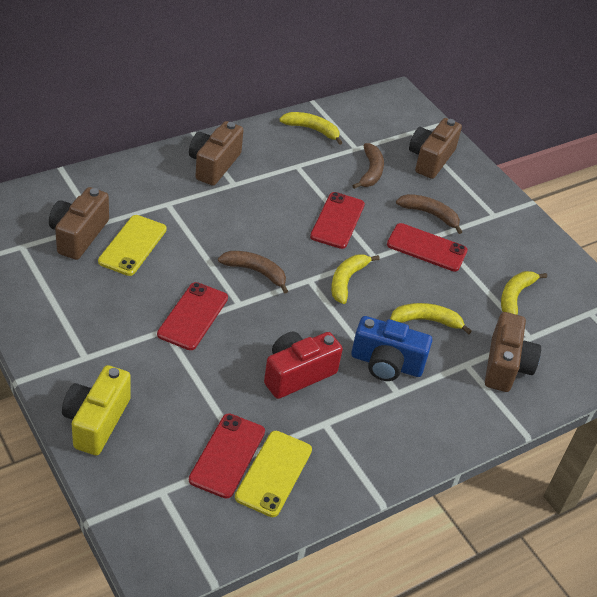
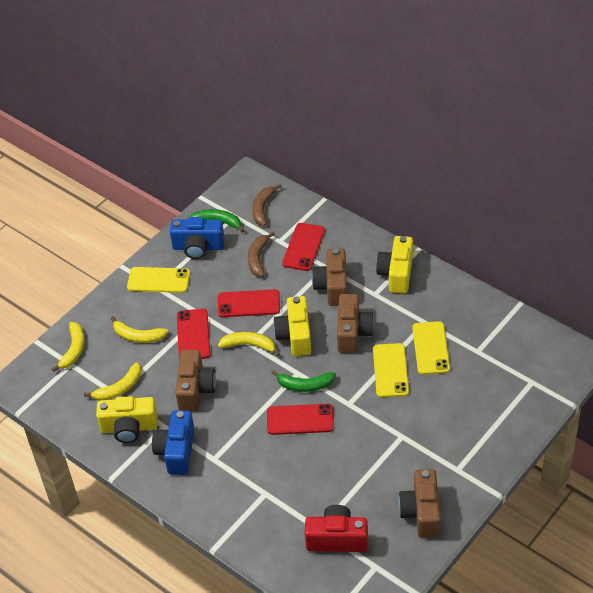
blue camera: [351,316,432,381] = 1 -> [152,410,195,475] [170,217,225,259] = 2
brown banana: [218,251,288,294] [352,143,384,189] [396,194,462,234] = 3 -> [248,232,275,277] [252,184,282,226] = 2
green banana: none = 0 -> [190,209,244,232] [271,370,336,392] = 2
yellow camera: [62,365,131,455] = 1 -> [96,396,158,443] [273,296,311,356] [376,236,413,294] = 3
yellow phone: [98,215,167,276] [235,431,312,517] = 2 -> [127,267,190,293] [373,343,409,397] [412,321,450,375] = 3

